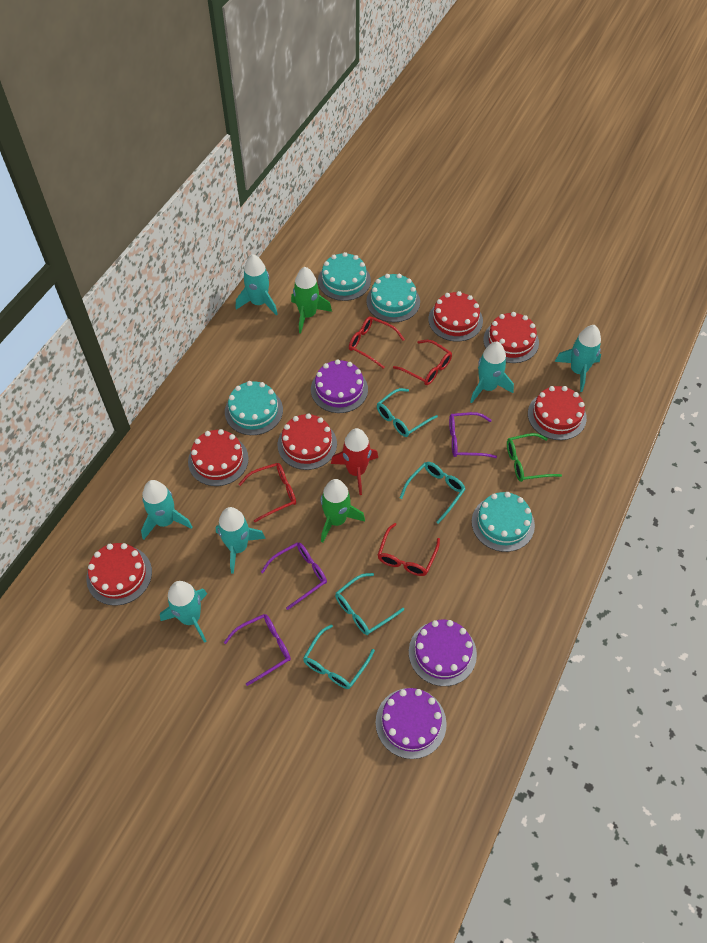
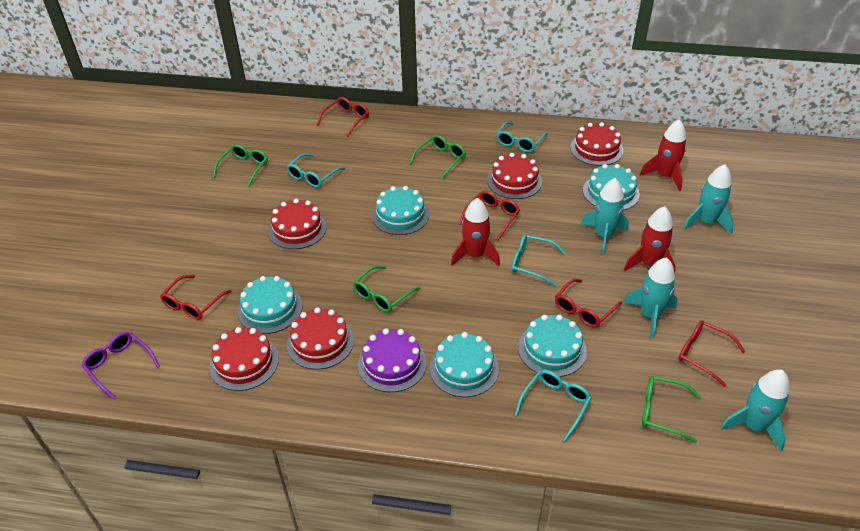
green glasses: [507,433,562,482] = 1 -> [213,144,268,187] [353,265,421,312] [410,135,466,179] [642,376,701,443] = 4
green rocket: [291,267,332,333] [321,479,365,543] = 2 -> none = 0
purple cake: [311,359,368,413] [376,688,447,759] [409,620,477,686] = 3 -> [358,328,427,392] = 1
purple glasses: [224,614,291,686] [261,542,327,610] [449,412,497,458] = 3 -> [82,332,160,399] = 1
red cake: [86,543,152,606] [188,429,249,486] [278,413,337,470] [428,291,483,342] [483,312,539,363] [528,386,587,440] = 6 -> [209,327,279,391] [268,199,327,249] [287,307,354,369] [487,153,542,199] [570,122,624,166] = 5
red glasses: [238,463,296,522] [349,316,405,369] [378,523,440,576] [393,340,452,385] = 4 -> [160,275,231,320] [317,97,369,137] [459,191,520,241] [555,279,622,328] [678,320,746,387] = 5
red rocket: [331,428,378,495] = 1 -> [451,198,500,266] [624,206,676,273] [640,119,687,191] = 3
turquoise cake: [225,381,283,435] [318,252,371,301] [366,274,420,322] [472,492,535,552] = 4 -> [237,276,303,334] [372,186,429,235] [430,332,499,397] [518,315,587,377] [583,164,640,210] = 5
turquoise rocket: [141,480,192,540] [160,581,207,643] [216,507,266,574] [236,254,278,316] [470,342,514,403] [555,325,601,392] = 6 -> [581,178,629,254] [623,257,677,338] [684,164,734,234] [721,369,790,451] = 4

